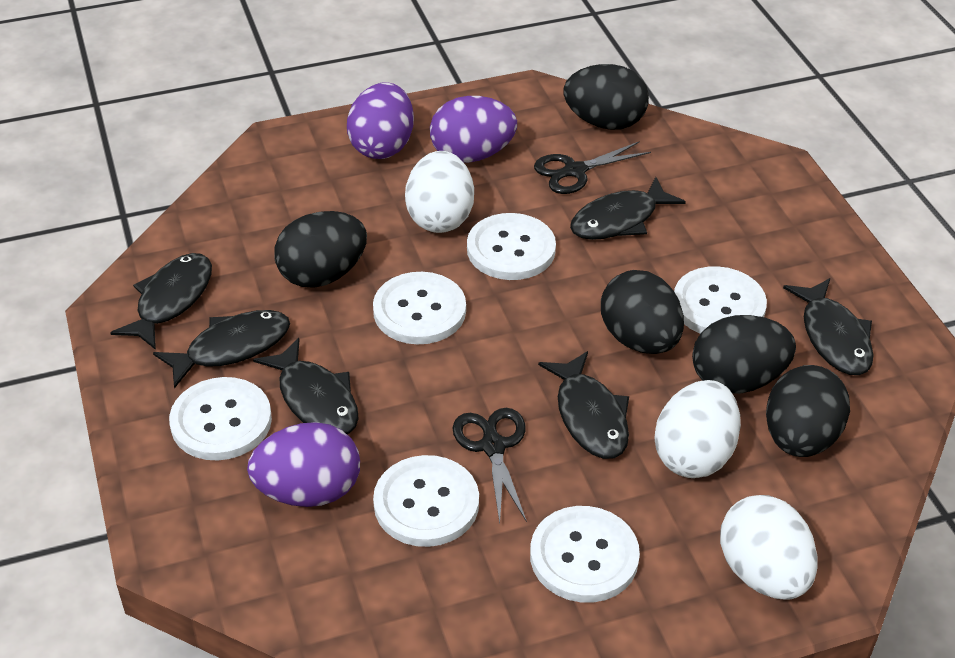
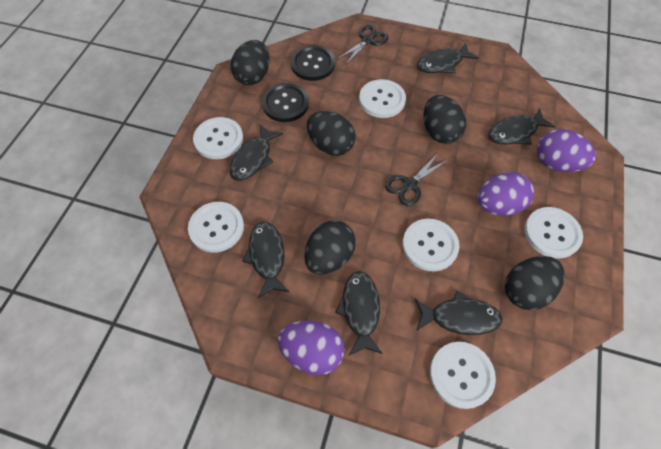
black button: none = 0 -> [262,83,309,122] [291,45,335,81] = 2
white egg: [405,151,474,233] [654,380,741,478] [720,495,818,600] = 3 -> none = 0

